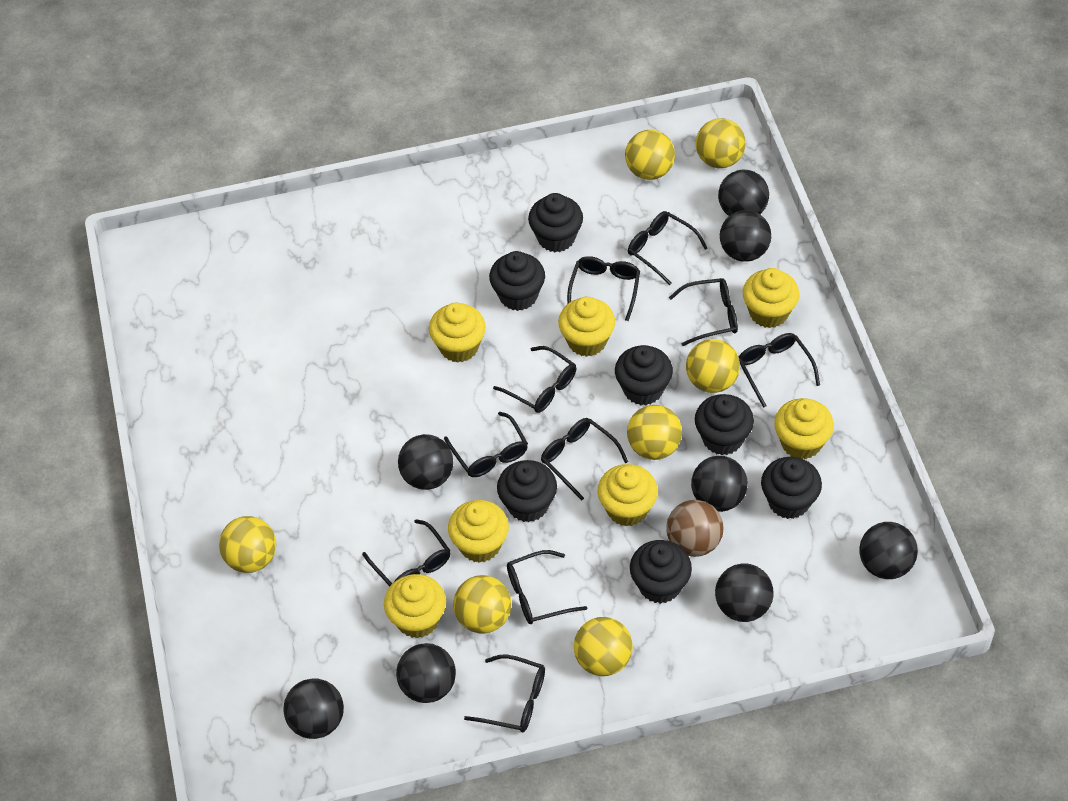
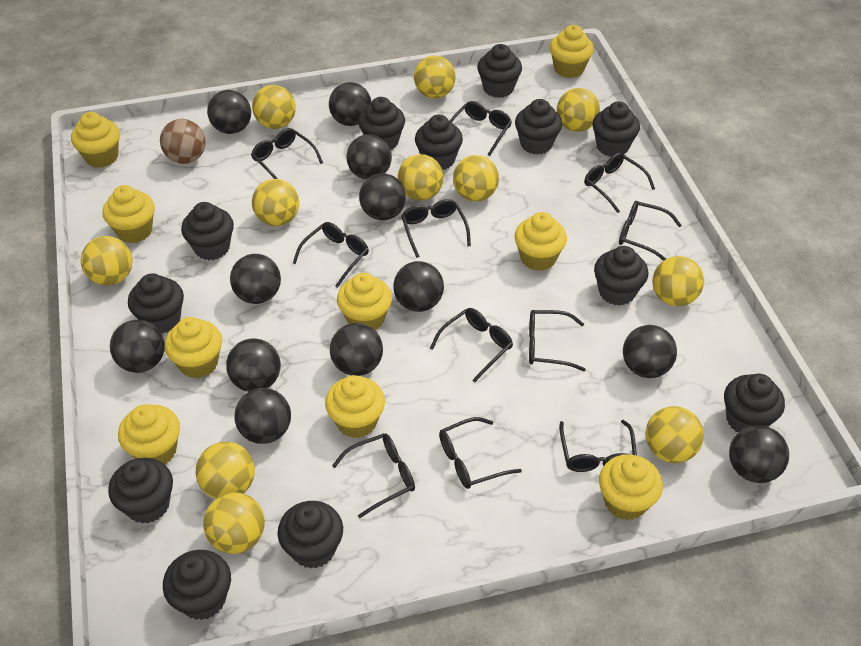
black ball: [283,678,344,739] [396,643,456,703] [398,434,453,490] [691,456,748,512] [715,563,774,622] [718,169,769,216] [720,210,771,262] [859,522,918,579] = 8 -> [110,320,165,373] [207,90,251,134] [226,338,281,392] [230,254,281,304] [234,388,291,444] [329,82,372,126] [330,323,383,376] [346,134,392,180] [359,173,406,220] [393,261,444,312] [623,325,677,378] [729,425,789,483] = 12
black cupcake: [489,251,545,311] [497,460,557,522] [528,193,583,252] [615,345,673,405] [630,540,692,604] [695,394,754,455] [761,457,822,519] = 7 -> [108,458,173,524] [128,273,184,334] [163,550,231,620] [181,202,234,260] [278,501,343,569] [358,97,405,150] [415,115,463,170] [477,44,522,98] [515,99,562,155] [592,101,640,157] [594,246,648,306] [724,374,785,432] = 12
black glasses: [362,519,450,586] [444,412,528,477] [464,655,545,732] [493,346,576,413] [507,550,587,624] [541,418,628,501] [567,256,640,321] [628,211,708,285] [669,278,738,346] [739,333,820,408] = 10 -> [251,128,323,179] [293,222,369,288] [332,433,415,518] [401,199,471,258] [430,308,513,383] [439,417,522,489] [450,101,512,156] [529,310,586,371] [559,420,637,472] [584,153,655,213] [619,201,682,261] = 11
yellow ball: [219,516,276,573] [453,575,512,634] [574,617,633,676] [625,130,675,180] [627,405,682,460] [686,339,740,393] [696,118,746,168] = 7 -> [81,236,132,286] [196,442,255,499] [203,492,265,554] [252,85,296,129] [252,179,299,226] [398,154,444,201] [414,55,456,98] [453,155,499,202] [556,88,600,132] [646,406,704,463] [652,256,704,306] = 11
yellow cupcake: [384,574,446,638] [429,303,486,363] [448,500,509,563] [558,297,615,357] [597,464,658,527] [743,268,800,328] [774,398,834,459] = 7 -> [71,112,120,168] [103,185,155,243] [118,404,180,464] [164,317,222,378] [325,375,385,438] [337,273,392,330] [514,212,567,271] [550,25,594,78] [599,454,663,520] = 9

